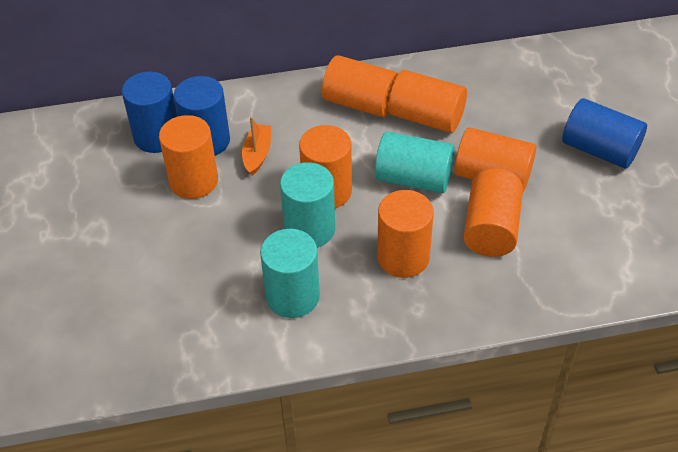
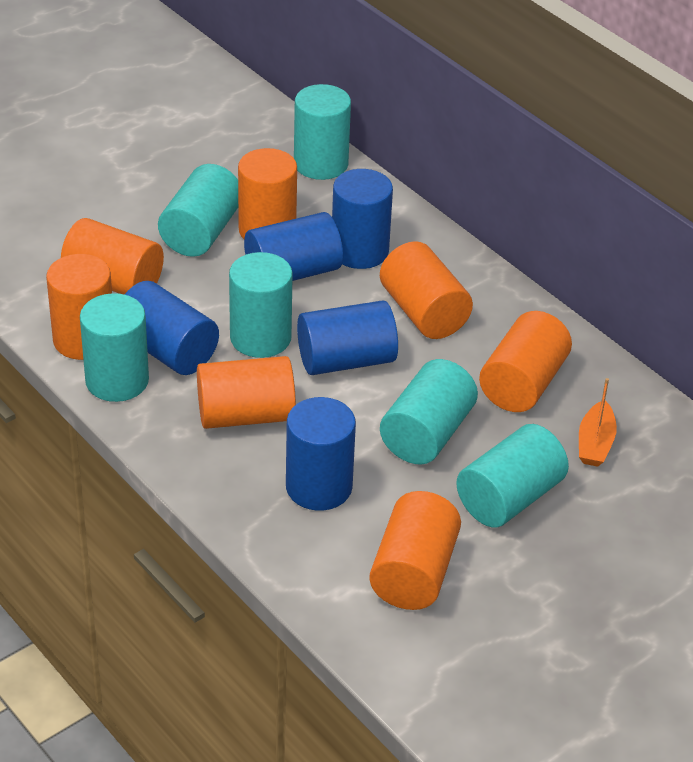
blue cylinder: [122,71,177,153] [174,76,230,156] [562,98,647,169] = 3 -> [124,281,219,375] [244,212,343,281] [286,397,356,511] [297,300,398,375] [332,169,393,269] = 5
turquoise cylinder: [260,229,320,318] [280,162,335,248] [375,131,455,193] = 3 -> [80,293,149,402] [158,164,238,257] [229,252,293,358] [294,84,351,180] [380,359,478,464] [456,424,569,528] = 6

